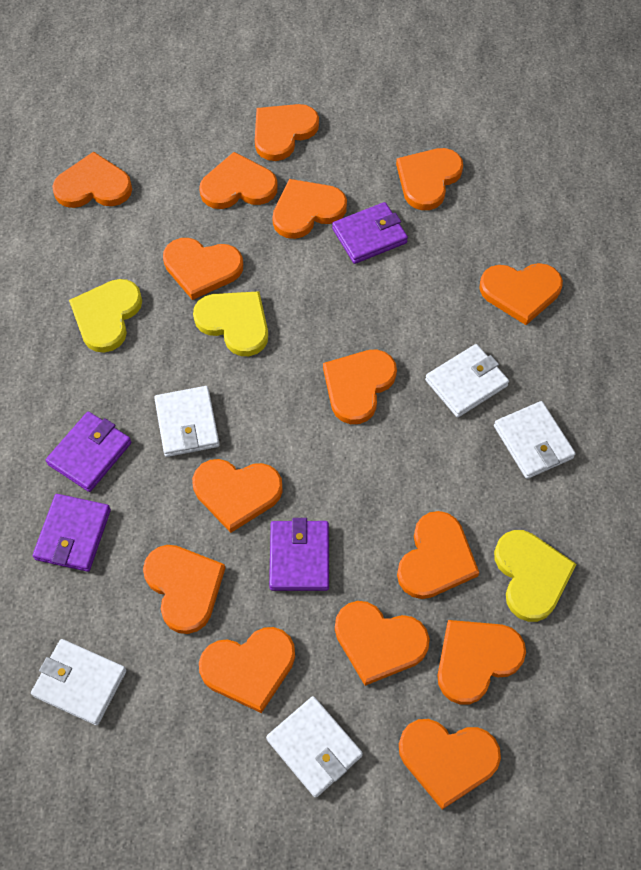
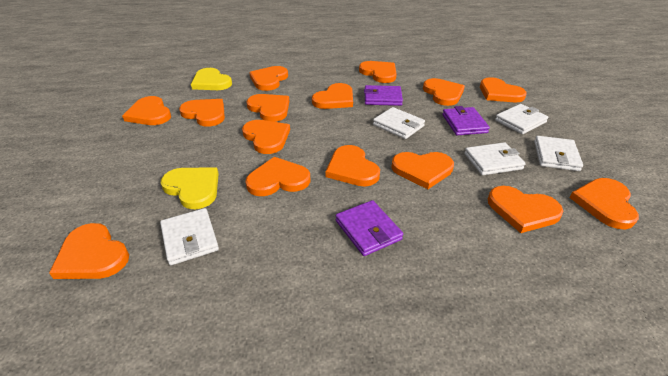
purple wallet: [33,494,111,572] [46,411,132,492] [269,518,329,591] [332,202,408,264] = 4 -> [336,200,403,256] [364,85,403,106] [442,106,490,135] = 3
yellow heart: [69,279,142,353] [193,291,268,356] [494,530,576,622] = 3 -> [161,167,219,209] [191,68,232,90] = 2

